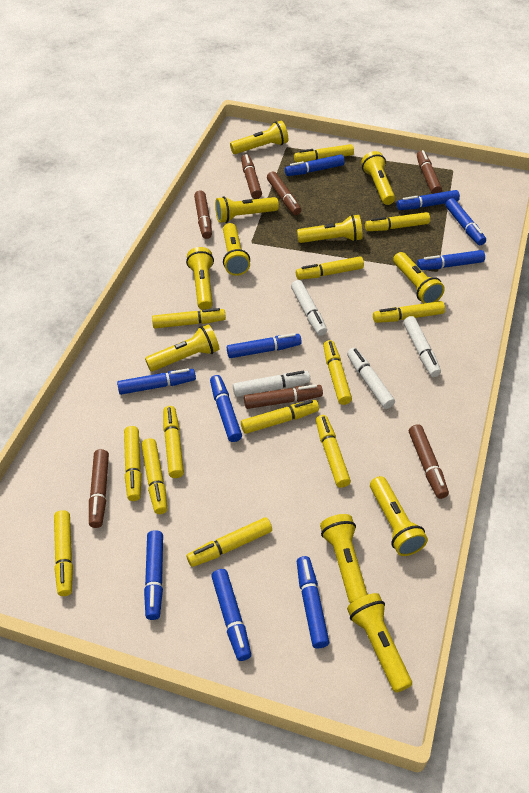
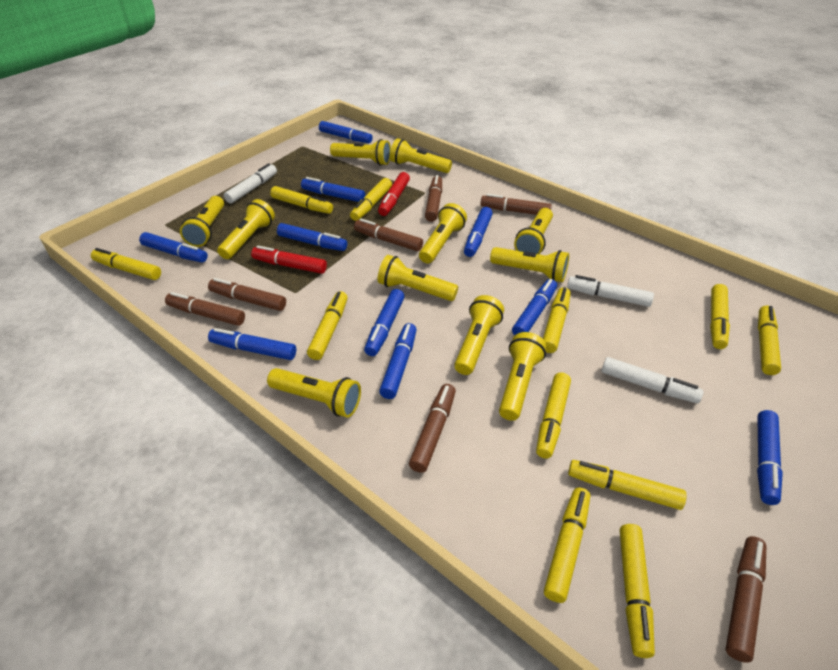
red marker: none = 0 -> [251,246,327,274] [378,172,410,216] = 2
white marker: [233,370,310,397] [291,280,327,336] [347,348,395,409] [403,316,441,377] = 4 -> [224,163,277,204] [567,275,654,307] [601,357,703,403] = 3
yellow marker: [54,510,73,596] [124,426,142,501] [141,438,167,514] [152,308,226,328] [163,406,184,478] [187,517,272,567] [241,400,319,434] [294,144,354,163] [296,256,364,280] [316,415,351,488] [323,340,352,405] [365,212,430,231] [373,301,445,323] = 13 -> [91,248,161,280] [270,186,333,214] [307,291,348,360] [350,178,392,221] [536,373,571,459] [543,287,571,353] [544,488,590,603] [568,460,687,510] [620,524,655,658] [710,284,730,349] [758,305,781,375] = 11

